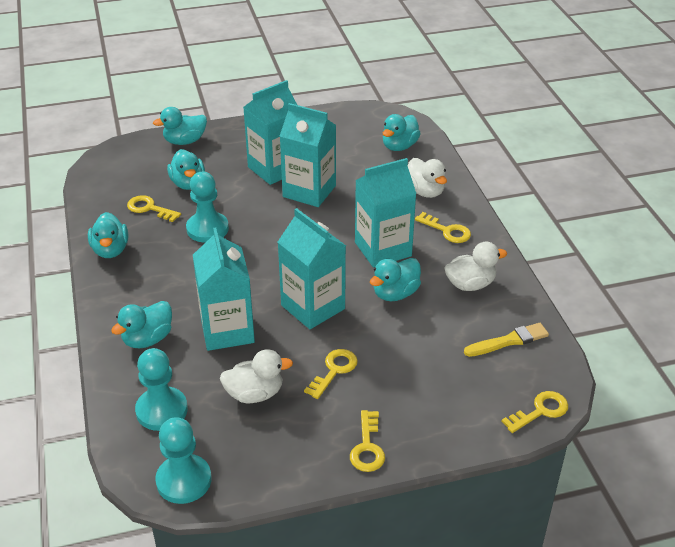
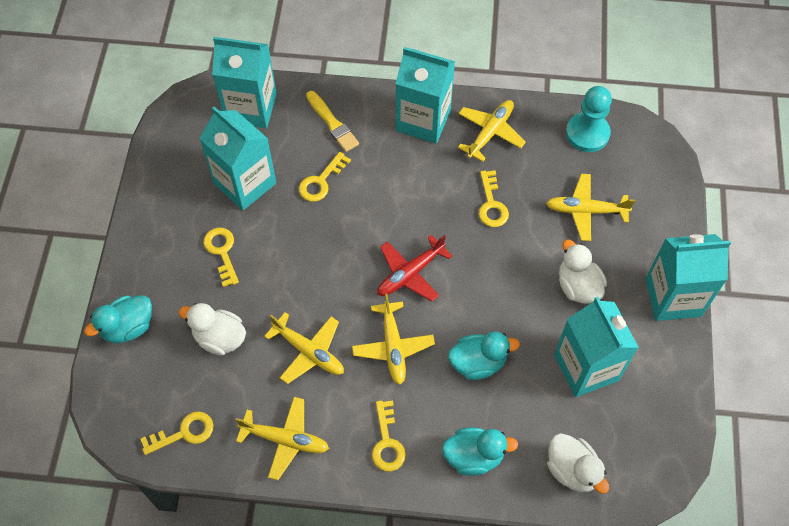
red plane: none = 0 -> [377,235,452,302] = 1
turquoise duck: [88,212,128,258] [111,301,172,349] [153,107,207,145] [167,149,205,190] [370,258,421,301] [383,114,421,151] = 6 -> [84,295,152,343] [442,427,518,476] [448,332,520,380] = 3
turquoise pawn: [135,348,188,431] [155,417,211,504] [186,172,229,243] = 3 -> [566,86,612,152] = 1
yellow plane: none = 0 -> [235,397,329,480] [264,312,344,384] [352,293,435,385] [458,100,526,162] [546,174,635,241] = 5

